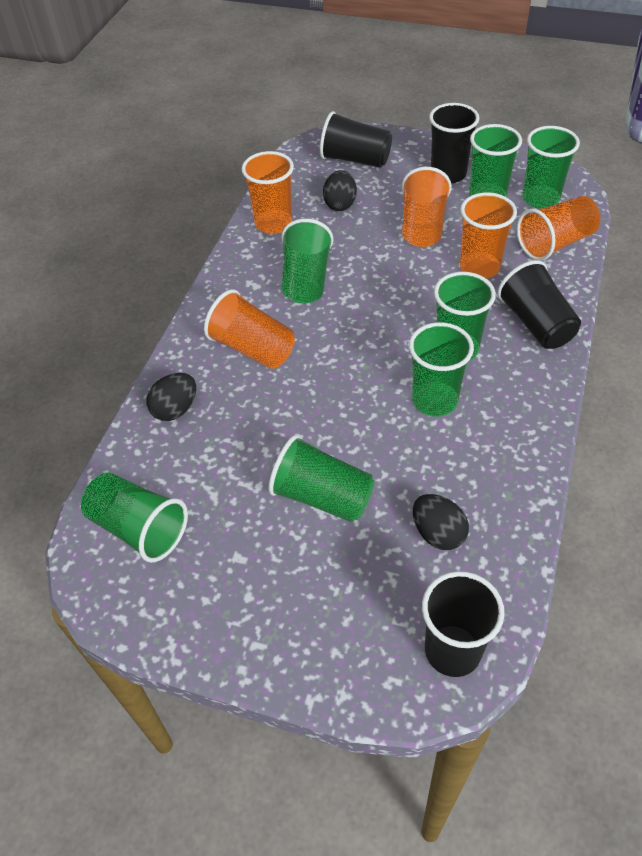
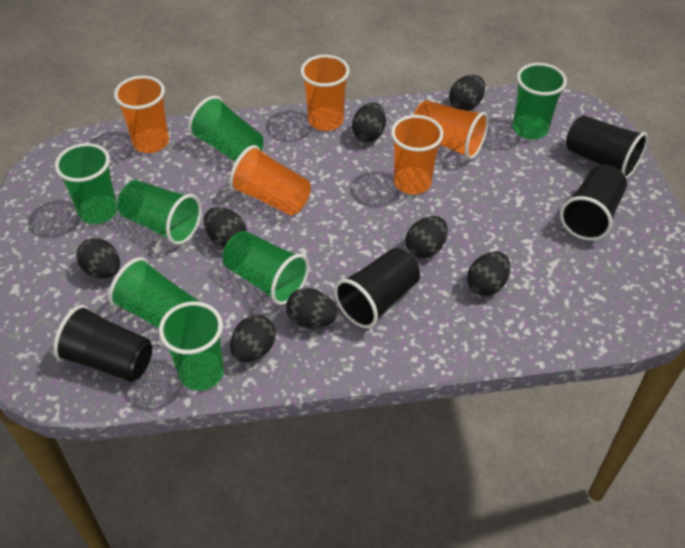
black egg: [147,373,196,421] [323,170,357,211] [413,494,469,550] = 3 -> [76,238,120,279] [204,207,246,248] [230,315,276,362] [286,288,338,328] [352,103,386,142] [405,216,448,258] [449,75,485,111] [467,251,510,296] = 8

